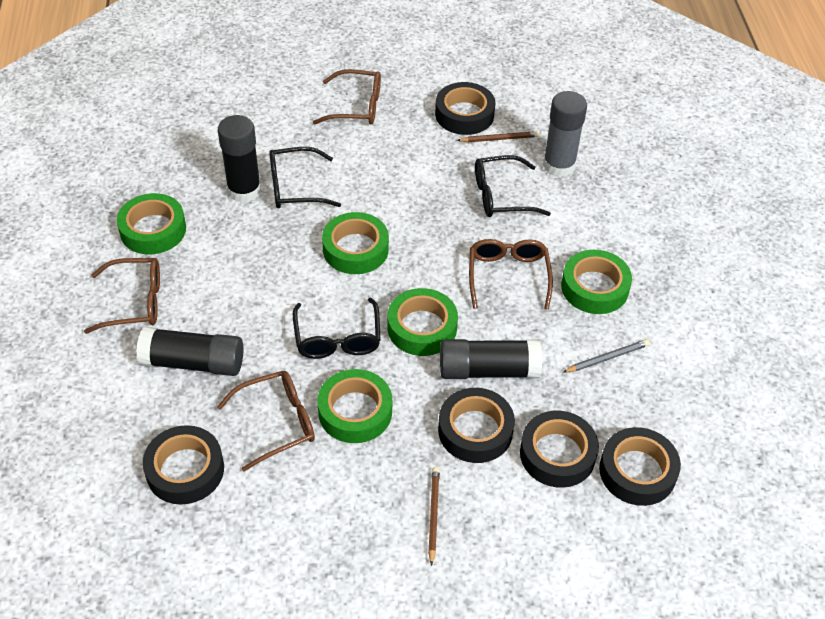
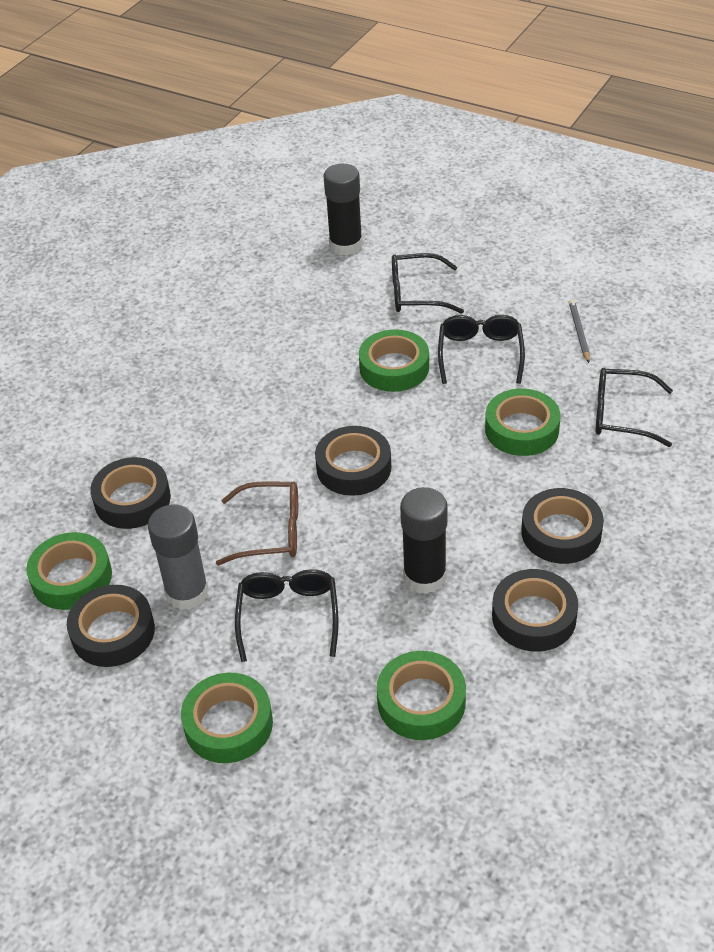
black glasses: [269,147,341,208] [293,298,380,359] [475,155,551,217] = 3 -> [235,569,339,662] [392,253,464,314] [438,315,525,384] [595,368,673,447] = 4
black glue stick: [136,327,244,376] [218,115,261,203] [440,339,542,379] = 3 -> [323,164,363,256] [400,487,448,594] = 2
brown glasses: [84,258,160,334] [217,371,315,471] [313,69,381,124] [469,239,553,310] = 4 -> [216,481,298,566] = 1
brown pencil: [428,467,440,566] [457,131,539,142] = 2 -> none = 0

